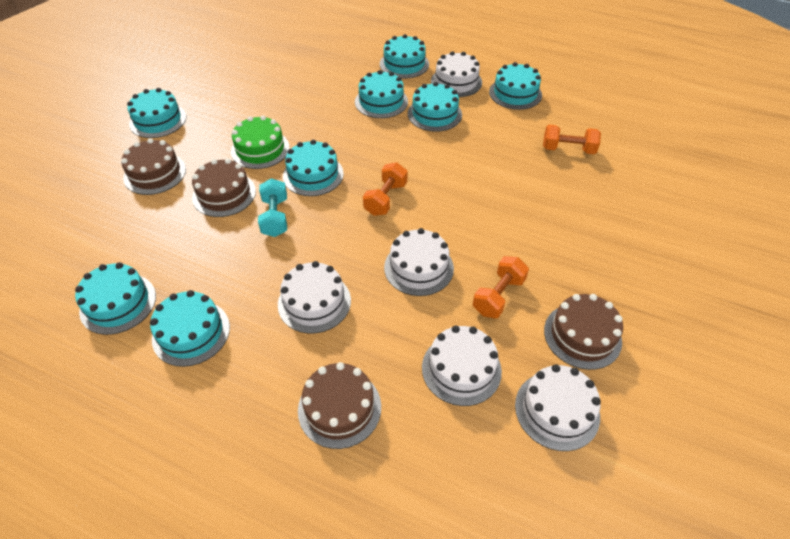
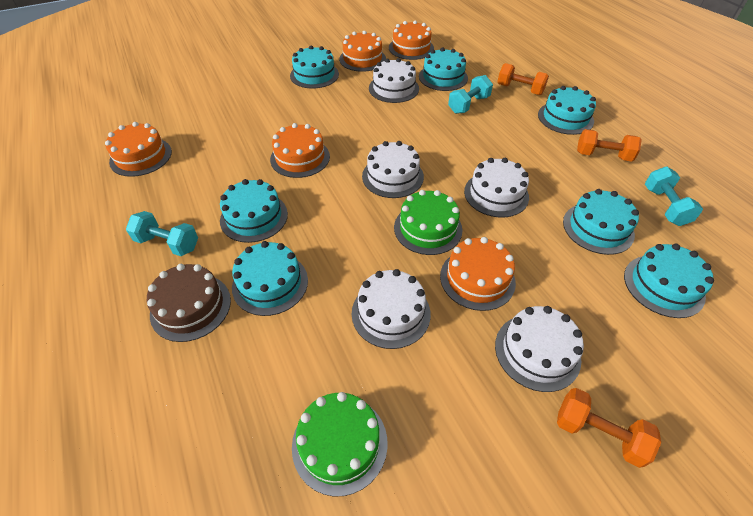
brown cake: [121,138,186,195] [192,159,256,217] [298,362,381,449] [544,294,623,370] = 4 -> [147,264,231,342] = 1
green cake: [231,116,290,169] = 1 -> [292,392,388,496] [394,190,462,255] = 2
orange cake: none = 0 -> [105,122,172,177] [270,123,330,178] [339,31,386,72] [389,21,434,60] [440,237,516,311] = 5
turquoise cake: [75,262,156,335] [127,88,186,138] [150,290,230,367] [283,140,344,196] [355,70,408,118] [380,34,429,79] [408,82,462,132] [489,62,542,110] = 8 -> [220,179,288,243] [232,241,308,316] [290,46,339,89] [419,48,468,91] [538,86,596,135] [563,189,639,255] [624,244,714,318] = 7
turquoise dumbbell: [258,178,287,237] = 1 -> [126,211,198,256] [448,75,493,114] [645,167,703,226] = 3

